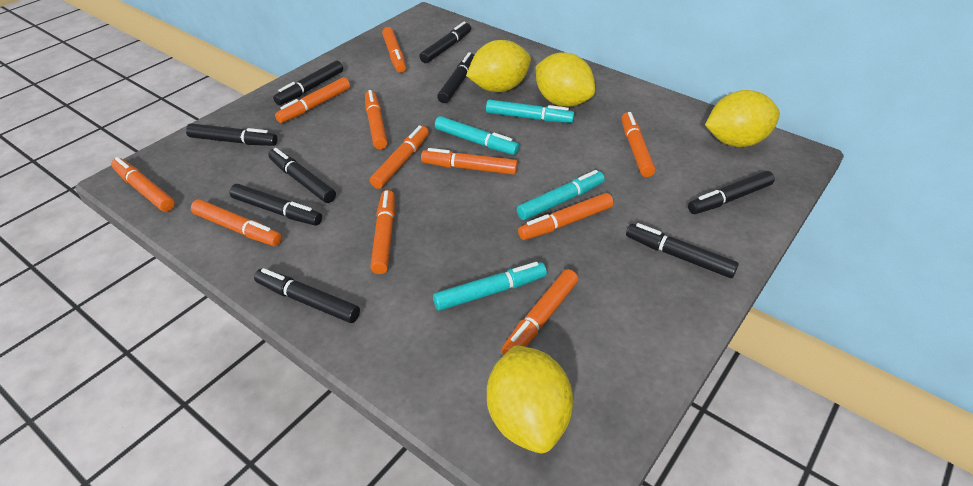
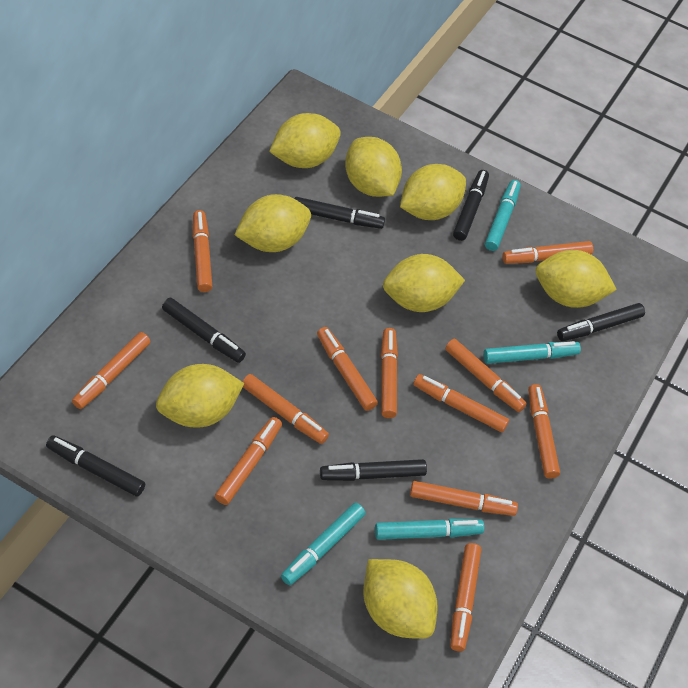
black marker: [186,123,277,146] [230,184,322,226] [254,268,360,323] [268,148,336,203] [273,60,343,105] [419,22,471,63] [437,52,474,103] [626,223,739,278] [688,171,775,214] = 9 -> [46,435,145,496] [162,298,246,363] [294,197,385,229] [320,459,427,481] [453,170,489,241] [557,303,645,341] = 6
orange marker: [111,157,175,212] [191,199,282,246] [275,77,350,123] [365,90,388,149] [370,125,429,189] [370,190,395,274] [382,27,406,73] [421,148,518,175] [501,269,578,355] [518,193,613,240] [621,112,655,177] = 11 -> [72,332,150,409] [193,210,212,292] [215,417,282,505] [242,374,329,444] [317,327,378,411] [381,328,398,418] [410,481,518,516] [413,374,509,432] [445,339,527,412] [450,543,481,651] [502,241,593,264] [528,384,560,479] = 12
yellow lemon: [466,40,531,92] [487,345,573,453] [536,53,595,107] [705,90,780,147] = 4 -> [156,364,244,428] [235,194,311,252] [269,113,341,168] [345,137,402,197] [363,559,438,639] [383,254,465,312] [400,164,466,220] [535,250,617,308] = 8

